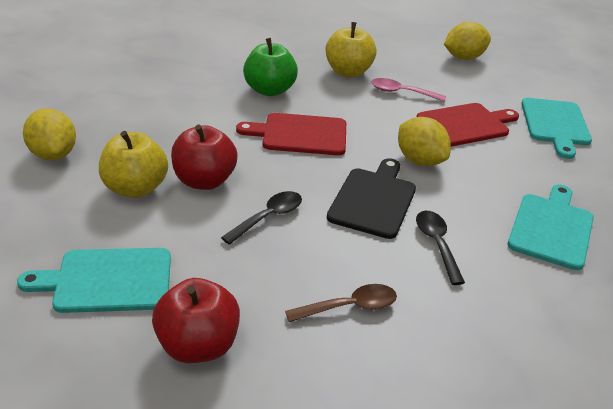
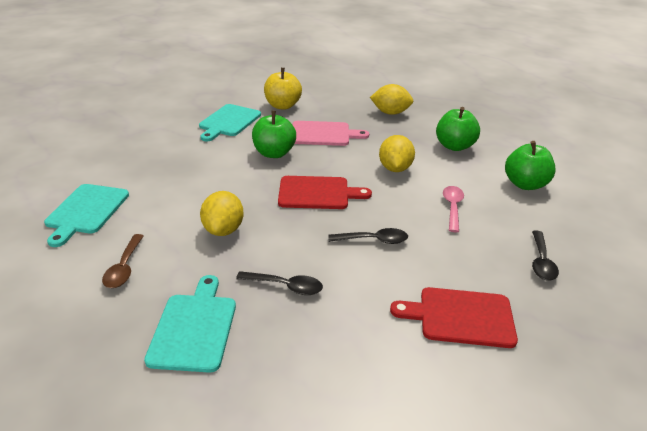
black cutting board: [327,158,416,239] = 1 -> none = 0
black spoon: [221,191,302,245] [416,211,465,285] = 2 -> [236,271,323,295] [328,228,408,244] [532,230,559,281] = 3
green apple: [243,38,298,96] = 1 -> [252,111,296,158] [436,107,480,151] [505,141,556,190] = 3
pink cutting board: none = 0 -> [292,121,369,146] = 1
red apple: [152,278,240,363] [171,124,237,190] = 2 -> none = 0
yellow apple: [99,131,168,198] [326,22,377,78] = 2 -> [264,68,302,110] = 1

